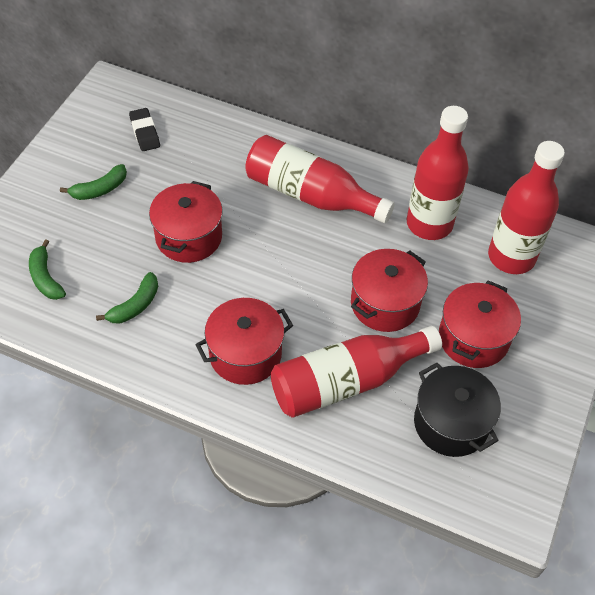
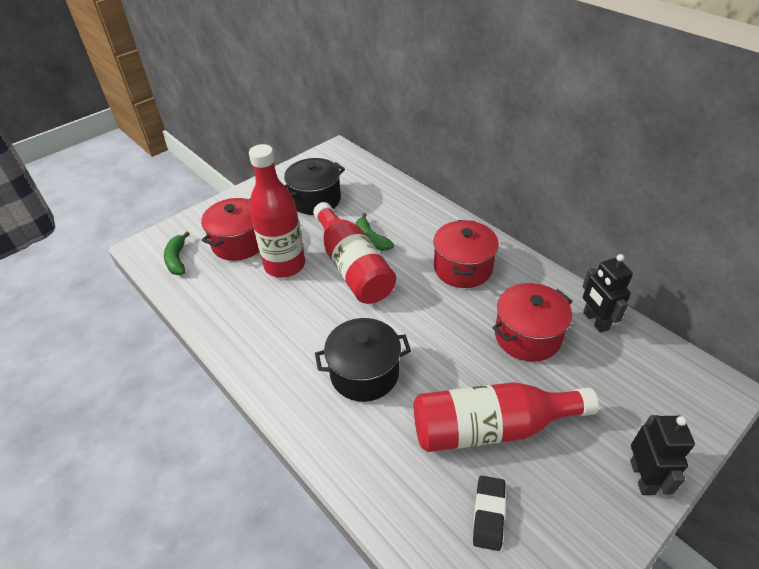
black pot: [414,363,501,457] = 1 -> [284,158,345,215] [315,318,411,402] = 2
black robot: none = 0 -> [582,254,633,333] [630,415,695,495] = 2
green banana: [29,239,66,300] [60,164,127,200] [96,272,158,324] = 3 -> [164,232,190,275] [356,213,394,251] = 2
red bottle: [245,135,395,223] [271,326,442,418] [407,106,469,240] [488,141,565,274] = 4 -> [249,144,305,278] [313,202,396,304] [414,382,599,452] = 3
red pot: [149,181,223,263] [195,298,293,385] [351,249,428,332] [439,280,521,368] = 4 -> [201,198,259,261] [433,220,499,288] [493,283,572,362] = 3

